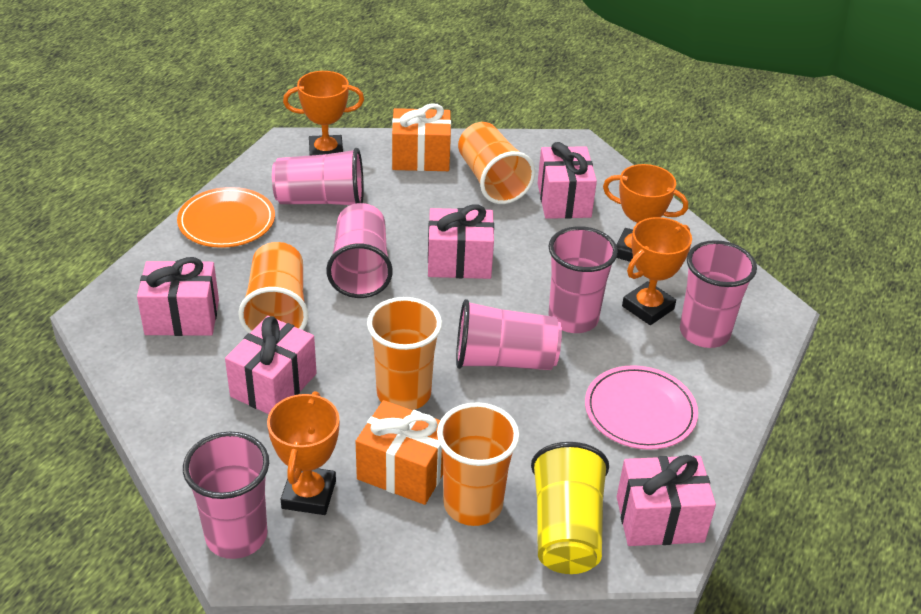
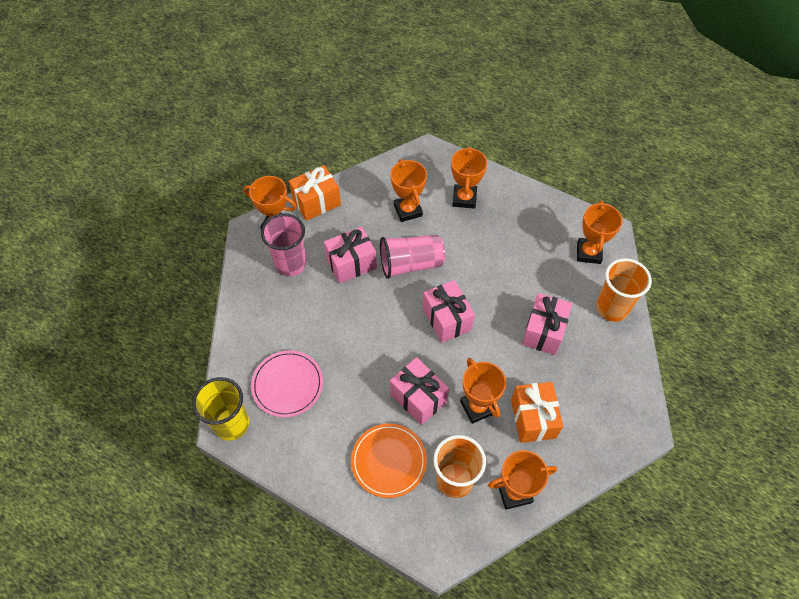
orange cup: [238,242,309,333] [367,297,442,410] [437,402,520,526] [458,122,535,204] = 4 -> [434,435,486,498] [596,258,652,322] = 2
orange trophy: [267,391,339,515] [283,71,364,156] [603,164,688,262] [622,217,692,325] = 4 -> [244,176,297,229] [391,159,427,222] [451,146,487,209] [460,358,506,424] [488,450,557,510] [577,201,623,264] = 6
pink cup: [183,431,269,559] [272,148,364,205] [326,203,393,298] [456,299,562,370] [548,226,618,333] [680,240,757,348] = 6 -> [261,213,307,276] [380,235,445,279] = 2
pink gift: [137,257,219,336] [225,316,317,414] [428,204,494,279] [538,142,597,219] [617,455,716,546] = 5 -> [324,227,377,284] [390,357,449,425] [423,280,475,343] [522,293,572,355] = 4

